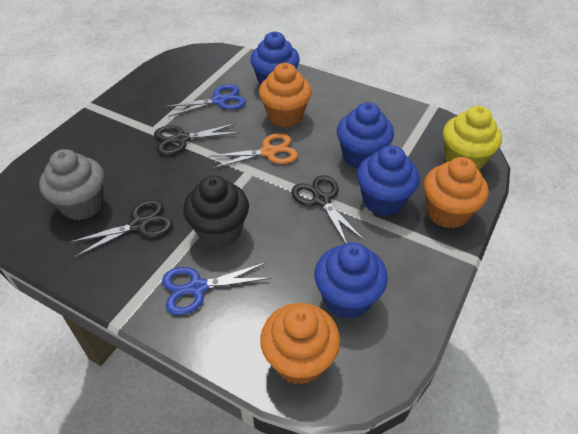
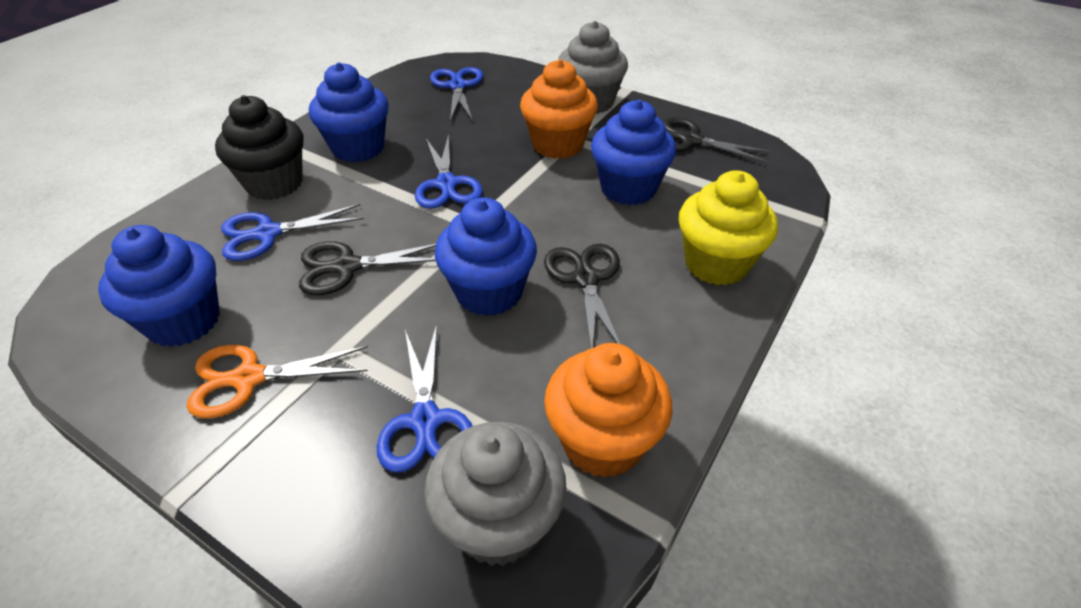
blue scissors: [162,263,272,315] [165,84,246,117] = 2 -> [221,204,364,261] [377,324,472,473] [415,134,483,209] [430,67,484,121] = 4
grey cupcake: [39,149,104,220] = 1 -> [424,422,567,566] [558,21,628,114] = 2
orange cupcake: [259,63,312,127] [260,303,340,385] [424,157,488,229] = 3 -> [520,59,598,159] [544,343,672,478] = 2

